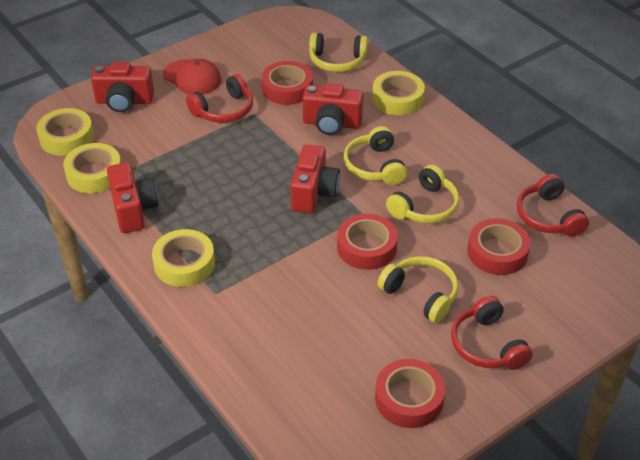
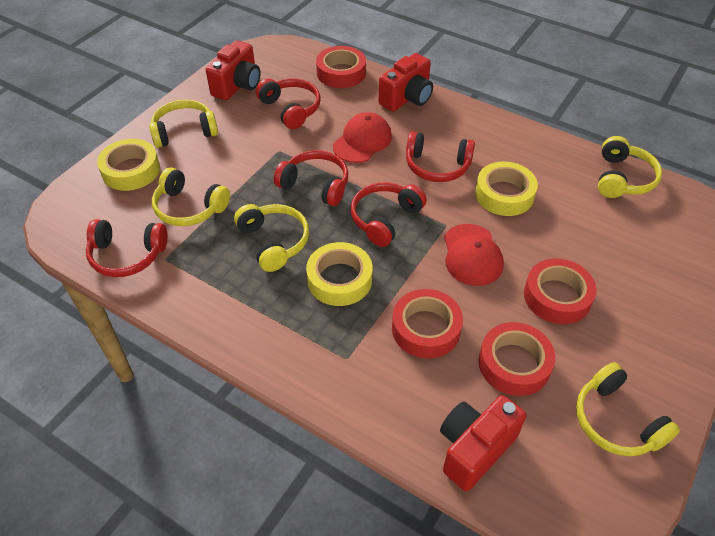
red camera: [91,62,154,112] [107,163,159,233] [291,144,340,214] [302,83,364,135] = 4 -> [206,40,260,100] [378,53,433,112] [440,395,526,491] = 3
red cap: [163,59,221,95] = 1 -> [333,112,392,163] [444,224,504,286] = 2
red headphones: [186,74,253,123] [451,296,533,370] [517,174,589,237] = 3 -> [86,219,168,277] [256,78,321,129] [274,150,349,206] [351,183,427,247] [406,131,475,182] = 5
yellow headphones: [309,33,368,72] [343,126,407,185] [377,256,458,323] [386,165,459,223] = 4 -> [149,100,218,148] [152,167,230,226] [234,204,309,272] [576,362,680,456] [598,136,662,198] = 5
yellow tape: [36,108,94,156] [63,143,121,193] [152,229,215,287] [372,71,425,115] = 4 -> [97,139,160,191] [306,242,372,306] [475,162,538,216] = 3

